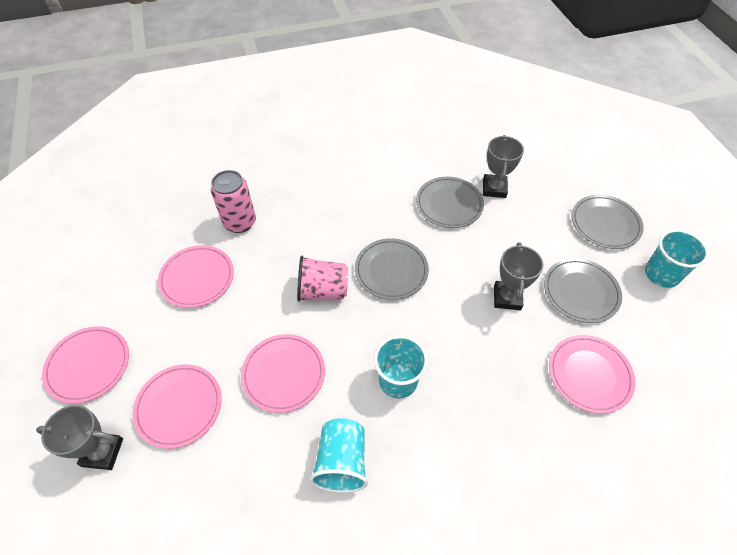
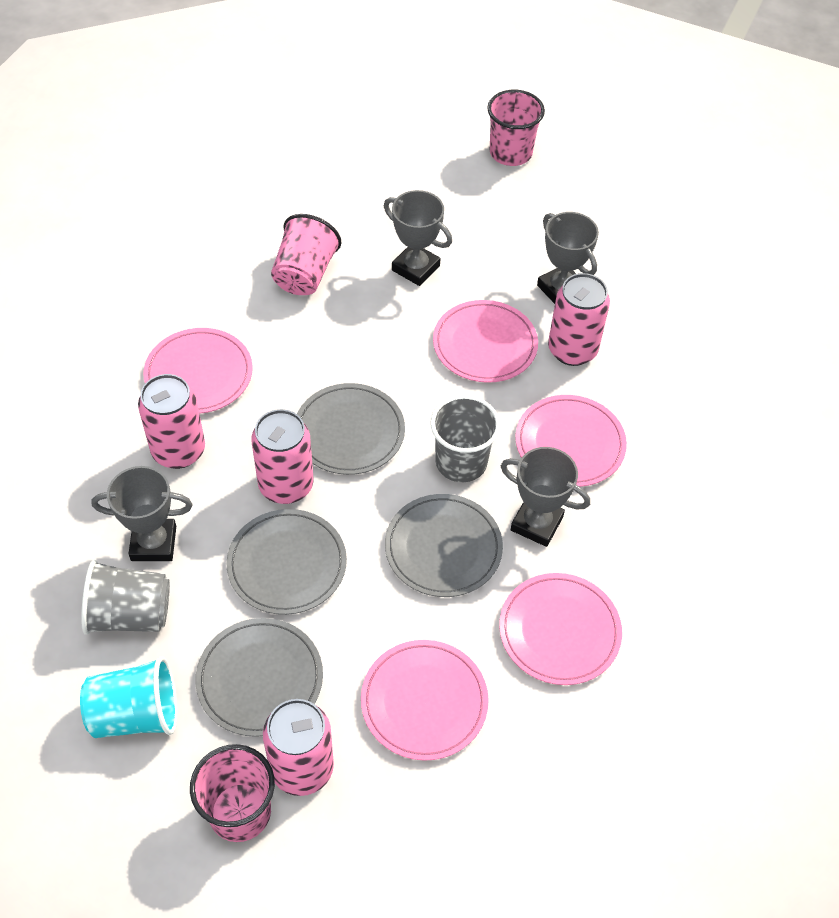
grey cup: none = 0 -> [81,560,170,635] [430,395,500,482] = 2
grey trophy: [36,405,123,470] [483,135,524,198] [494,242,543,310] = 3 -> [92,466,193,561] [384,190,452,286] [501,447,590,547] [537,212,599,304] = 4
pink can: [211,170,256,233] = 1 -> [138,374,205,469] [251,409,313,504] [263,699,334,796] [548,273,610,366] = 4
pink cup: [297,256,348,302] = 1 -> [190,744,275,842] [271,214,341,295] [487,90,545,166] = 3
turquoise cup: [310,418,368,493] [374,335,428,398] [645,229,709,288] = 3 -> [80,656,177,738] = 1

